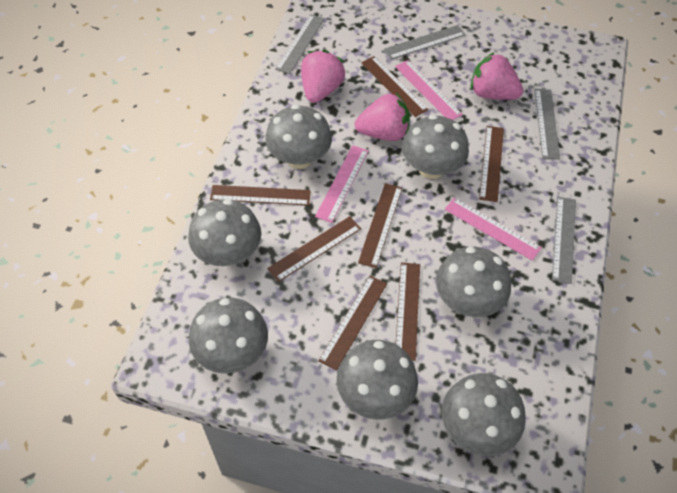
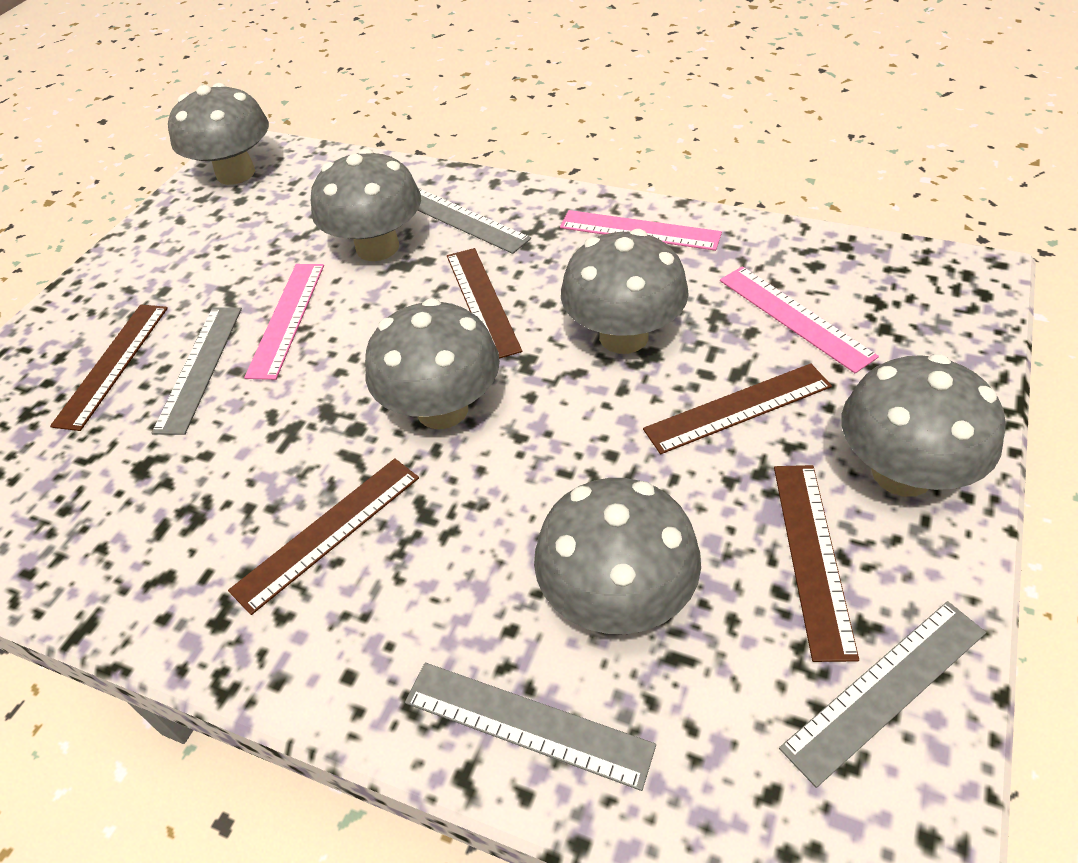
brown ruler: [210,185,311,206] [267,216,361,282] [318,276,387,371] [358,183,402,268] [361,56,428,117] [396,262,420,361] [479,126,504,202] = 7 -> [50,304,168,431] [228,458,419,615] [447,248,522,359] [643,363,832,454] [774,465,859,662] = 5
grey mushroom: [188,199,261,266] [189,297,268,374] [265,104,332,169] [337,340,418,420] [402,115,469,179] [436,247,511,317] [442,373,526,456] = 7 -> [168,83,269,185] [311,149,421,261] [365,298,500,429] [534,478,701,634] [561,229,689,354] [842,354,1006,497] = 6
pink strawberry: [301,50,345,103] [355,93,410,141] [471,53,523,100] = 3 -> none = 0

